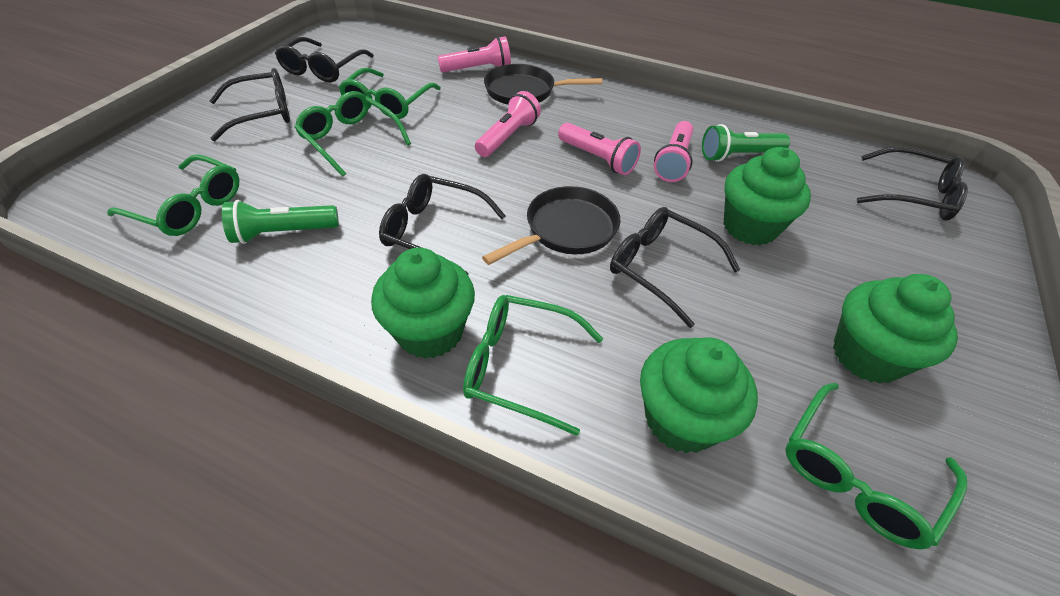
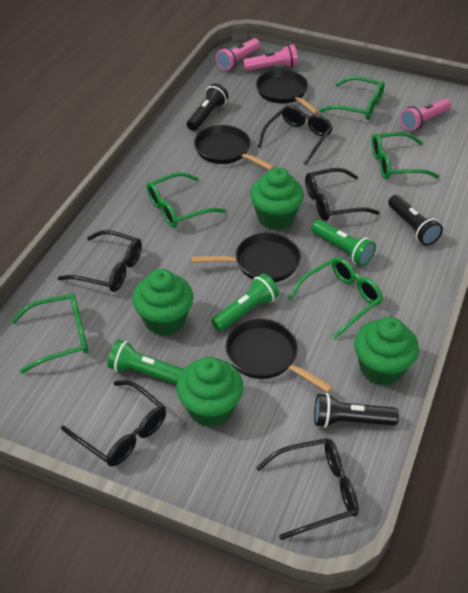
black flashlight: none = 0 -> [187,83,228,131] [314,393,399,428] [388,195,443,246] = 3
black pan: [482,186,620,265] [484,64,602,105] = 2 -> [192,233,301,282] [194,125,275,170] [225,319,333,393] [256,70,319,114] = 4
green flashlight: [222,200,339,244] [702,124,790,162] = 2 -> [107,339,184,385] [211,274,279,331] [312,220,376,266] = 3
pink flashlight: [438,36,511,72] [475,91,541,157] [558,123,641,175] [654,121,693,182] = 4 -> [216,38,260,70] [243,44,298,71] [400,98,451,131] = 3

